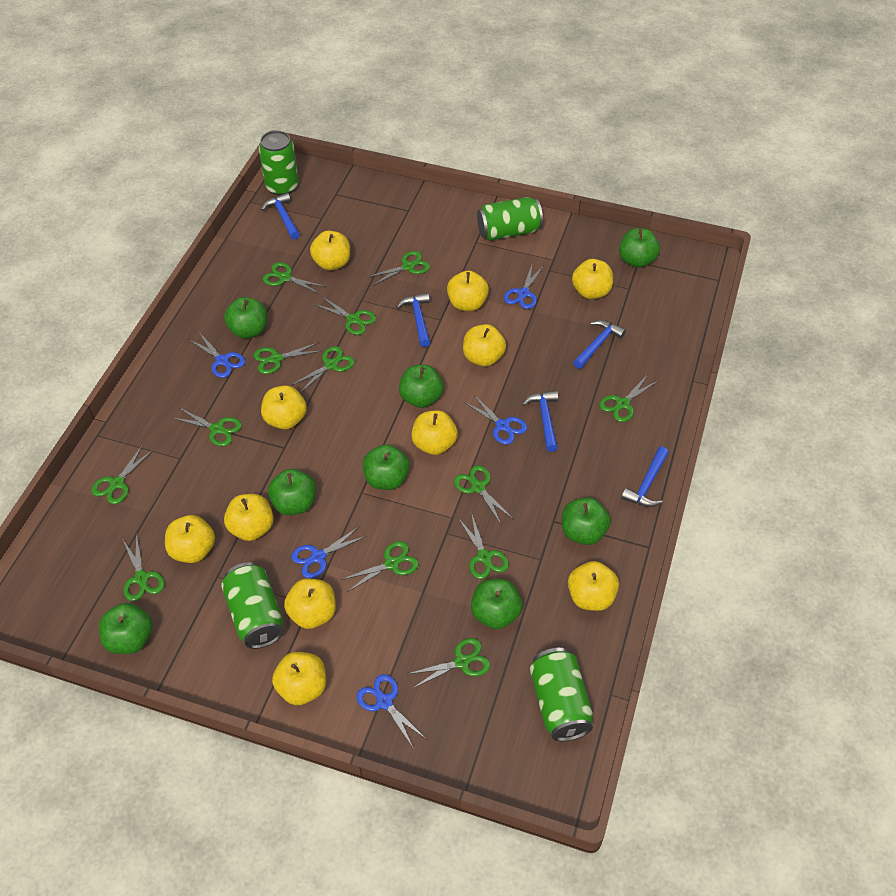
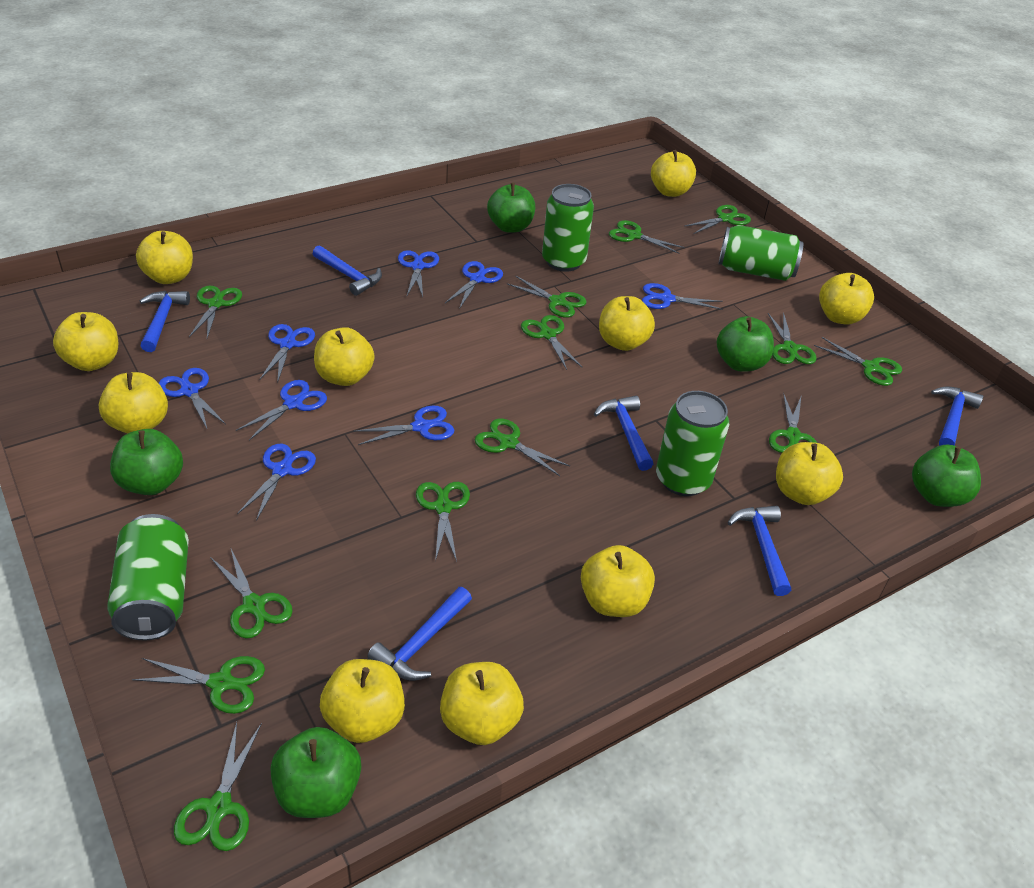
blue hammer: [261,193,300,240] [397,293,431,347] [522,391,558,452] [573,320,626,369] [621,447,669,507] = 5 -> [140,291,190,352] [313,245,382,296] [367,587,472,681] [594,396,653,471] [727,506,791,596] [931,386,983,446] = 6
blue scissors: [190,332,245,378] [291,527,367,579] [356,674,426,749] [464,394,527,445] [504,265,543,309] = 5 -> [159,368,226,428] [236,380,327,440] [237,444,316,521] [259,324,315,384] [354,405,454,445] [398,250,439,297] [445,261,503,309] [642,283,723,310] = 8
green apple: [99,603,153,654] [224,297,267,339] [268,469,316,515] [363,444,410,490] [399,365,444,408] [471,579,523,629] [562,497,611,545] [619,228,660,268] = 8 -> [110,429,183,495] [271,727,361,818] [487,183,535,233] [717,316,774,372] [912,444,981,507] = 5

